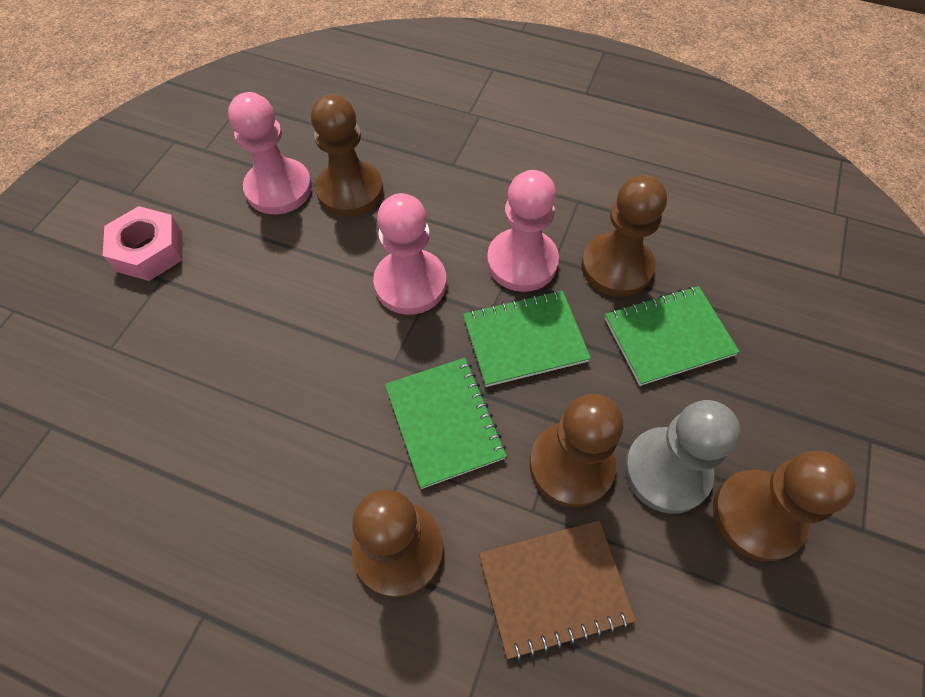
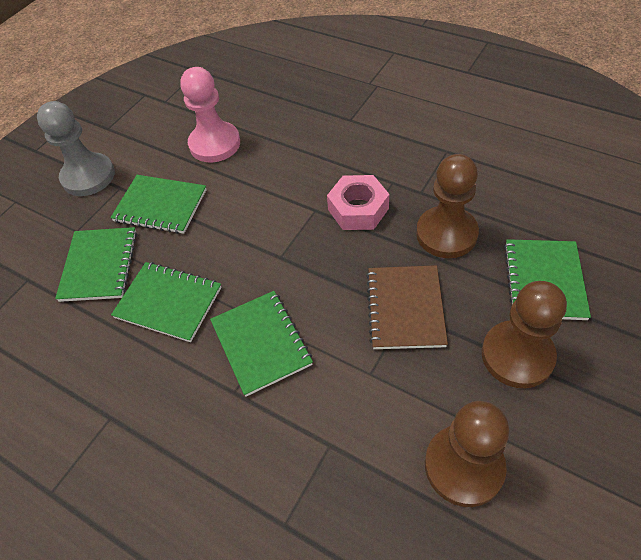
brown pawn: [311,94,383,217] [352,490,443,598] [529,394,623,508] [581,175,667,297] [713,451,856,561] = 5 -> [416,154,479,258] [425,401,510,507] [482,281,567,388] = 3
green notebook: [385,358,507,489] [463,291,591,387] [605,286,740,386] = 3 -> [55,227,137,302] [110,175,207,234] [111,262,222,342] [210,291,313,397] [504,239,591,320] = 5
pink pawn: [228,92,312,214] [373,193,446,315] [487,170,559,292] = 3 -> [180,67,240,162] = 1

